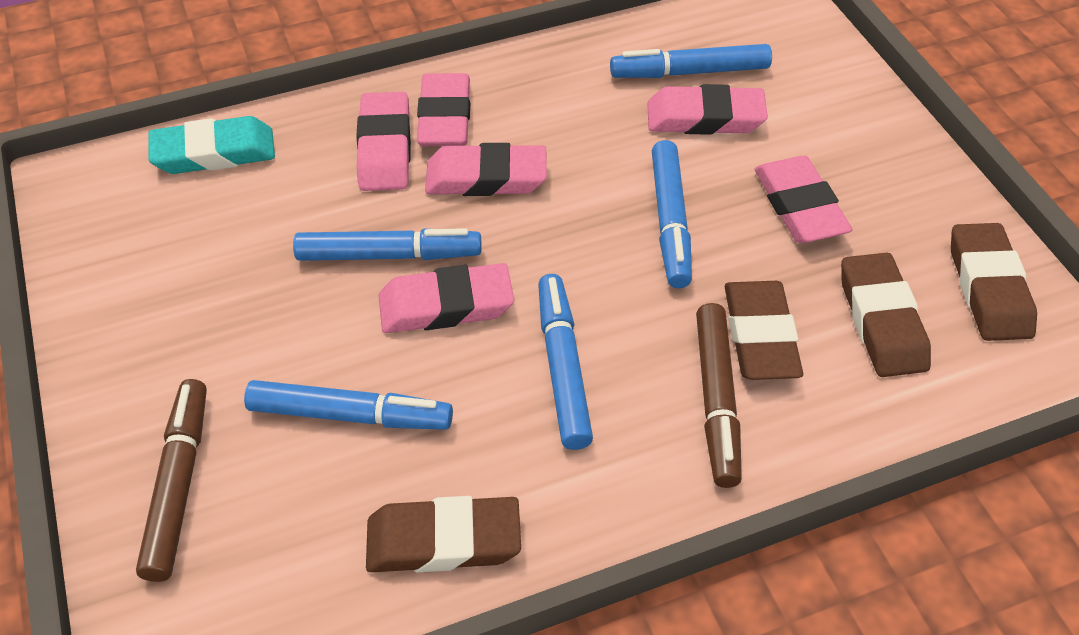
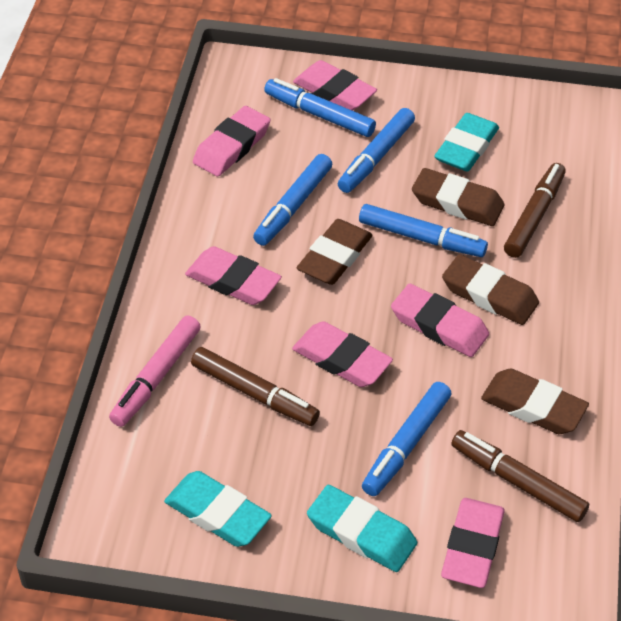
brown marker: [136,379,207,582] [696,303,742,488] = 2 -> [191,347,320,426] [451,430,589,522] [504,163,566,258] = 3
pink marker: none = 0 -> [109,316,201,427] = 1
turquoise eraser: [148,116,275,174] = 1 -> [164,471,272,547] [307,485,417,572] [434,113,499,171] = 3

